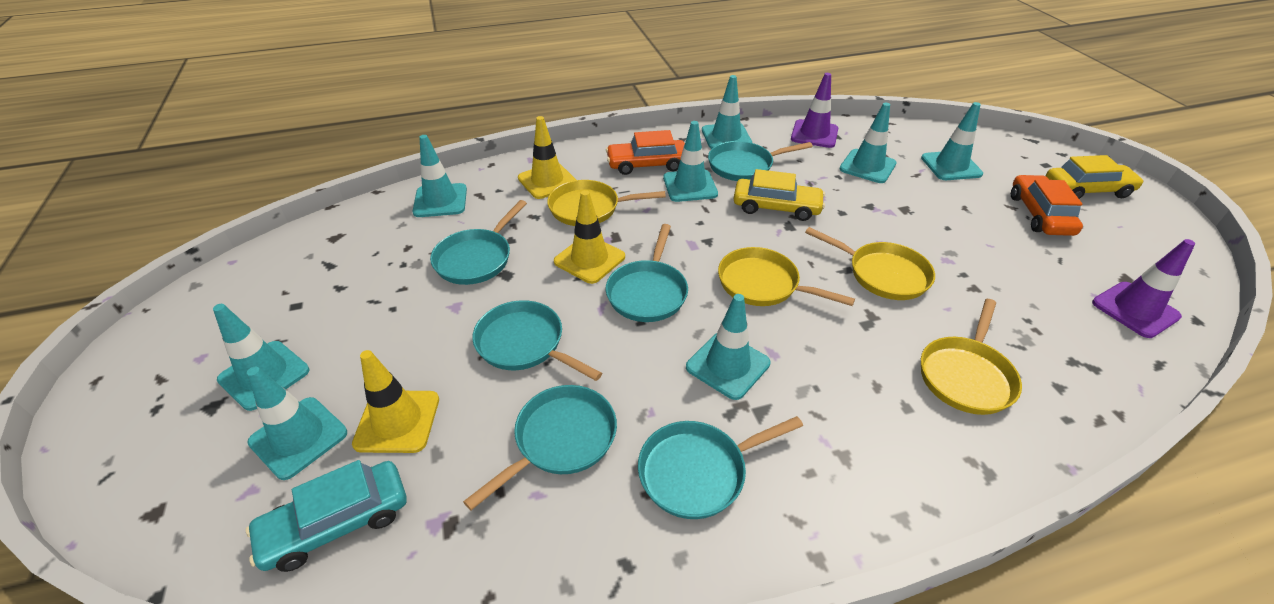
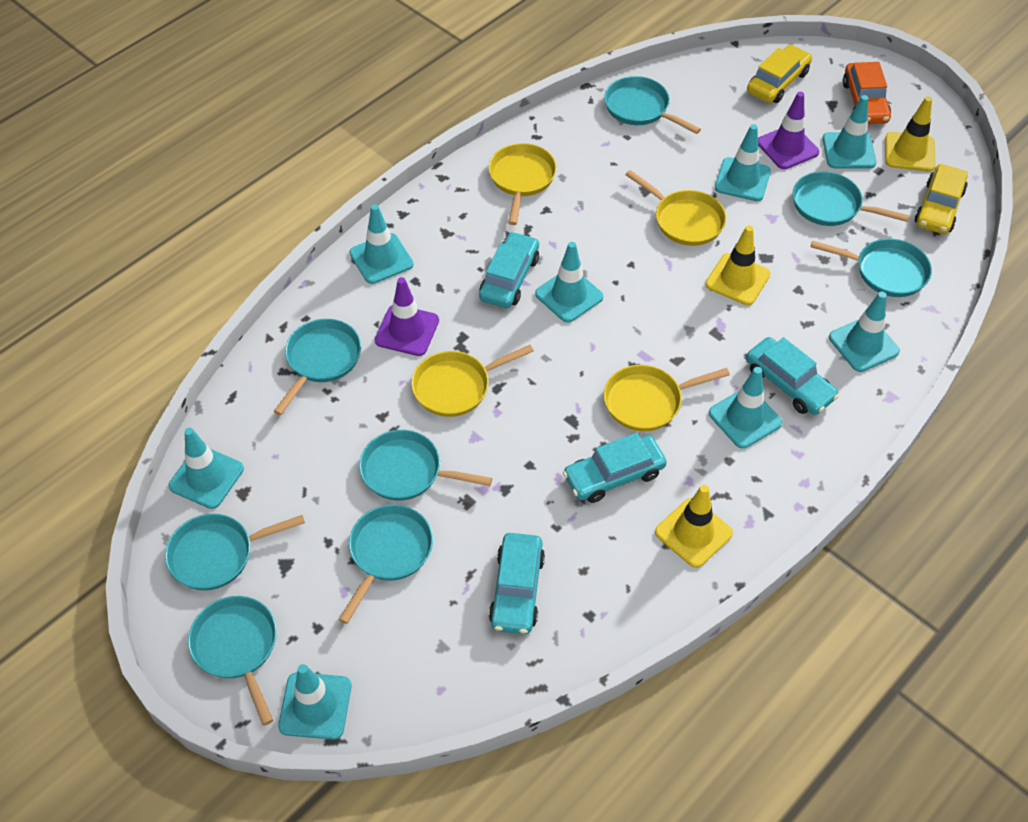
orange car: [606,130,685,175] [1011,175,1083,236] = 2 -> [843,62,891,124] = 1
turquoise car: [246,460,406,572] = 1 -> [479,231,539,308] [489,533,545,634] [563,433,667,503] [746,337,839,415] = 4
turquoise pan: [430,200,527,285] [463,385,617,510] [472,300,602,381] [606,224,688,322] [638,416,803,519] [708,141,813,181] = 6 -> [165,514,305,590] [188,596,277,726] [273,319,361,415] [338,505,433,624] [359,430,492,501] [604,76,701,134] [793,171,910,226] [811,238,932,297] = 8

